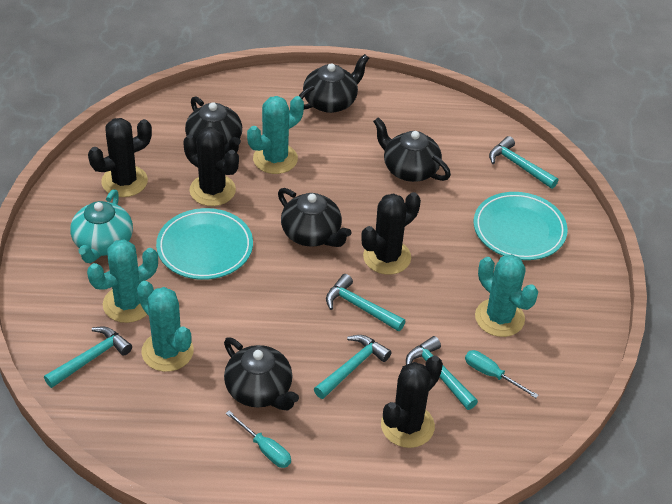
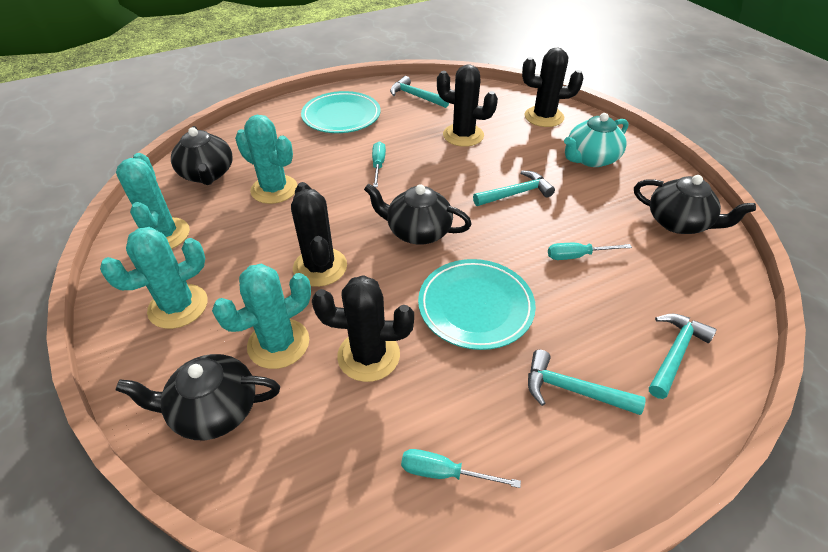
black teapot: [185,96,242,154] [224,337,299,410] [278,188,351,247] [299,54,369,113] [373,117,451,182] = 5 -> [116,354,280,440] [171,126,233,185] [364,183,472,245] [634,175,756,234] = 4
turquoise hammer: [44,326,132,388] [314,335,392,399] [326,274,405,331] [406,336,478,410] [489,136,558,189] = 5 -> [390,76,449,108] [473,170,555,206] [528,350,646,415] [649,314,717,399] = 4
turquoise screwdriver: [226,410,291,468] [465,350,539,398] = 2 -> [372,141,386,187] [401,449,521,488] [548,243,632,260] = 3

